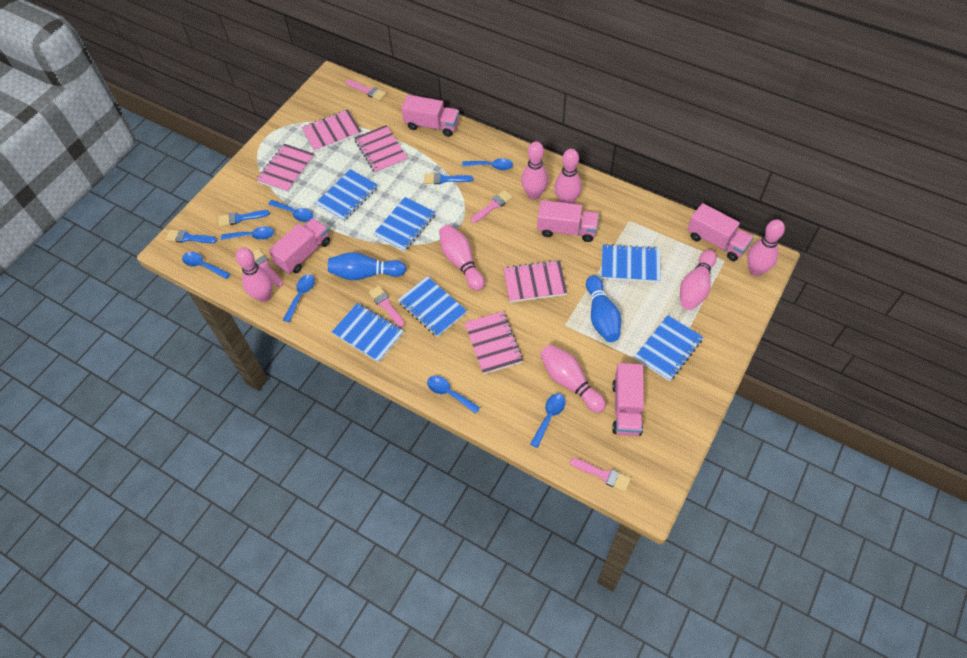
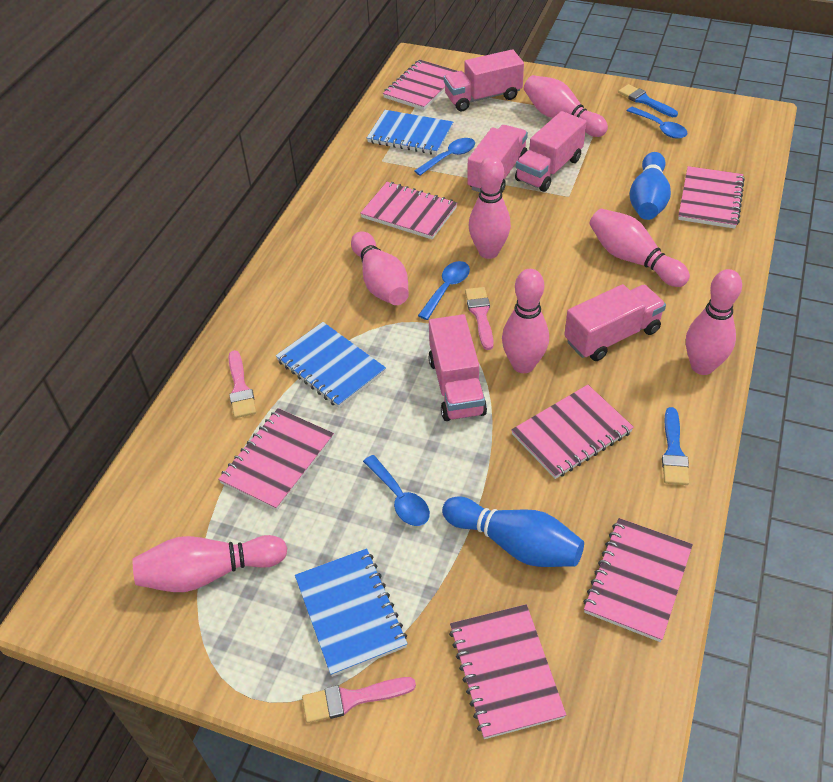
blue brush: [166,230,217,243] [219,210,270,227] [424,173,473,184] = 3 -> [618,84,678,117] [662,407,689,485] = 2
blue notebook: [315,169,378,221] [332,303,404,363] [373,197,435,252] [398,276,467,337] [601,244,660,282] [634,315,703,381] = 6 -> [276,322,386,408] [295,548,408,677] [367,110,453,155] = 3
blue spoon: [182,252,230,279] [221,226,274,240] [268,200,313,222] [283,274,315,322] [427,376,480,414] [462,158,513,170] [530,393,566,448] = 7 -> [363,455,430,526] [414,138,475,176] [418,261,470,320] [627,107,688,139] = 4
pink brush: [253,249,283,287] [346,80,386,101] [368,286,405,327] [471,190,513,223] [570,458,631,492] = 5 -> [228,350,256,418] [302,677,416,723] [465,287,494,350] = 3
pink notebook: [256,144,315,193] [301,109,362,152] [355,125,408,174] [465,311,523,374] [503,260,567,302] = 5 -> [218,408,334,511] [360,182,457,240] [383,60,457,110] [449,604,566,739] [511,385,634,479] [583,518,693,642] [678,166,745,229] = 7

